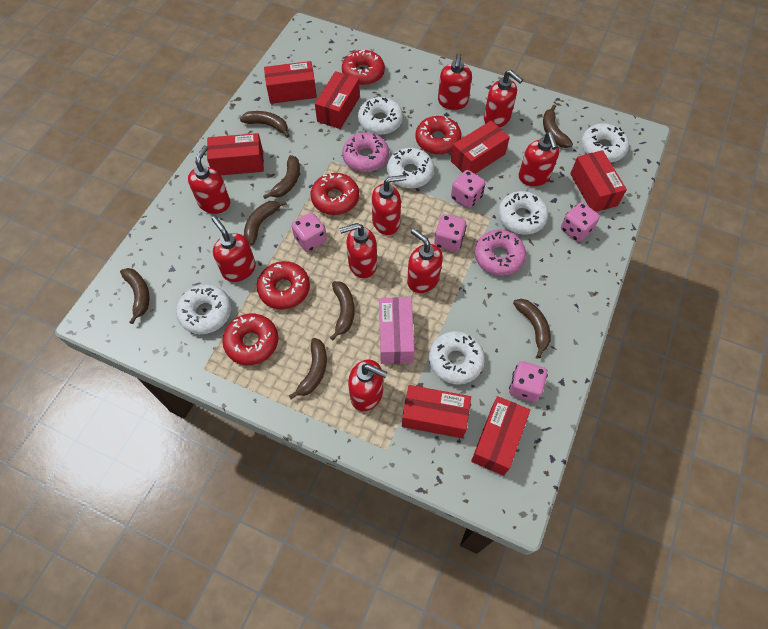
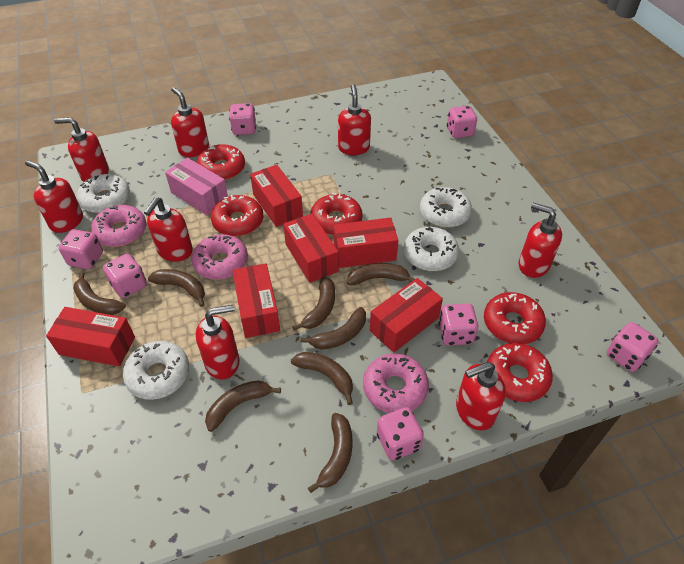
pink dice: [291,212,327,252] [434,214,467,252] [451,170,485,209] [509,361,548,402] [561,202,600,242] = 5 -> [59,229,103,269] [103,254,147,298] [229,103,256,135] [377,407,424,460] [439,303,478,346] [447,106,477,138] [607,322,659,372] = 7
pink donut: [342,133,389,172] [474,230,526,276] = 2 -> [91,205,146,247] [191,234,248,280] [363,354,429,413] = 3
red box: [207,133,264,175] [264,61,317,104] [315,71,360,129] [402,385,471,438] [451,121,510,174] [471,396,530,476] [570,150,627,212] = 7 -> [46,307,135,367] [232,263,280,338] [250,165,303,227] [283,214,339,283] [333,218,399,268] [370,278,443,353] = 6
red soap dispenser: [188,146,230,214] [212,216,256,282] [339,223,377,278] [348,360,388,411] [372,175,406,235] [407,229,443,293] [438,53,472,110] [484,70,523,127] [519,132,559,186] = 9 -> [25,160,83,233] [54,117,109,182] [144,197,193,262] [171,87,209,157] [196,305,239,380] [338,84,371,155] [456,362,506,430] [519,202,562,278] = 8
white donut: [176,284,231,334] [358,97,403,135] [387,148,434,188] [429,331,485,384] [498,191,548,235] [581,123,629,162] = 6 -> [77,174,130,213] [123,341,189,400] [404,227,459,271] [420,187,472,228] = 4

